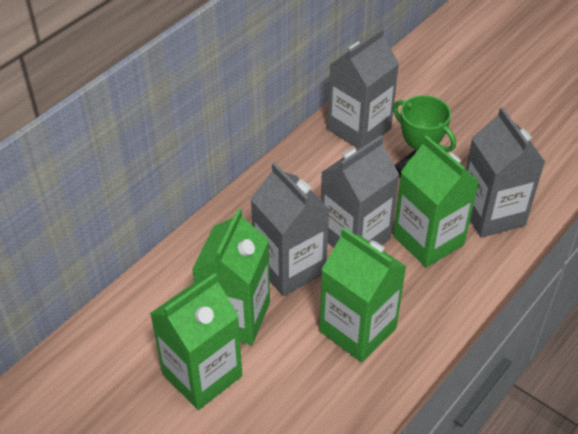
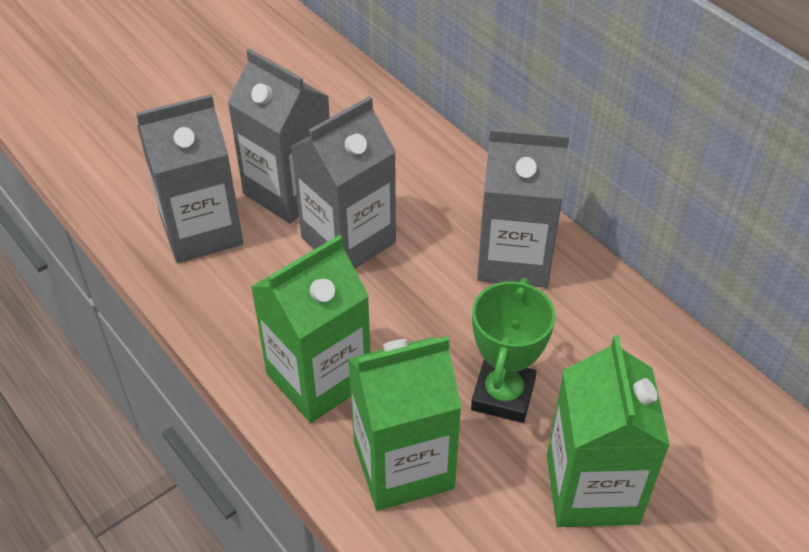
green carton: [150,273,242,410] [192,208,270,345] [319,227,407,362] [393,135,479,268] = 4 -> [251,235,370,423] [348,336,462,511] [547,335,670,527] = 3

